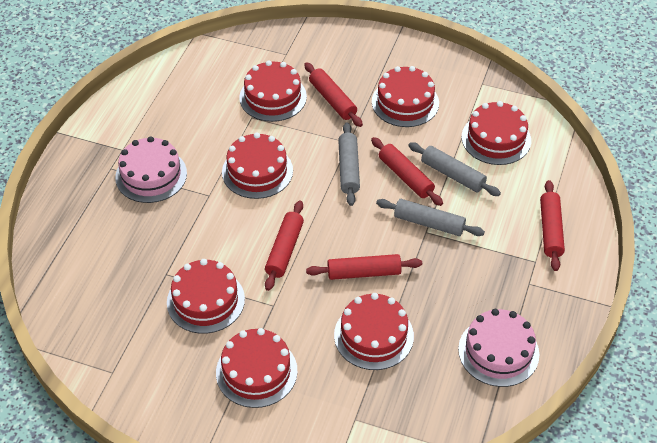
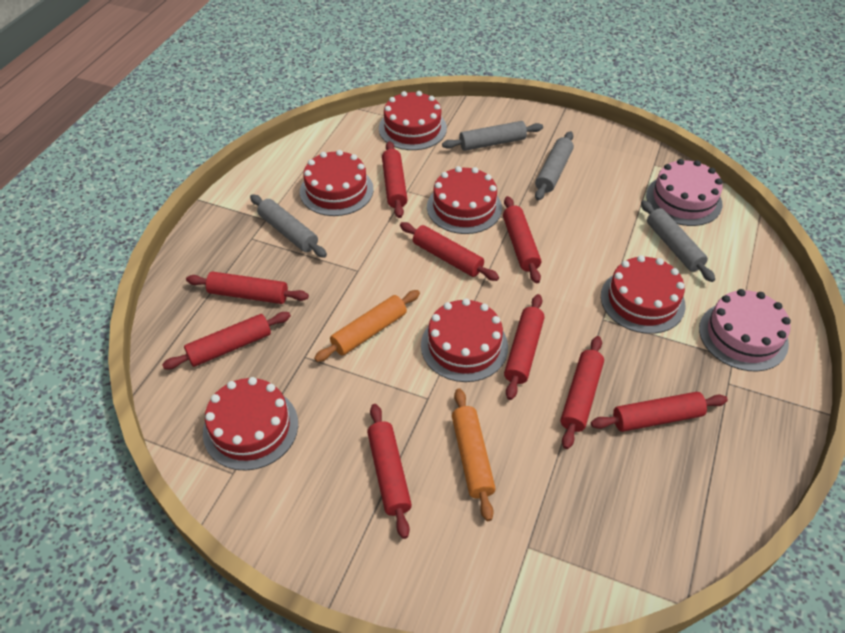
grey rolling pin: [338,122,360,206] [376,199,485,236] [408,142,501,196] = 3 -> [250,194,327,258] [442,121,543,151] [535,131,574,200] [641,200,715,282] = 4
orange rolling pin: none = 0 -> [314,290,420,362] [452,388,496,521] = 2
red cake: [167,259,245,334] [216,328,297,408] [222,132,293,199] [239,60,307,122] [334,293,414,370] [372,66,439,127] [462,101,531,165] = 7 -> [203,377,298,471] [300,150,374,216] [379,91,447,150] [421,298,508,382] [427,166,502,234] [601,255,685,334] = 6
red rolling pin: [265,200,304,291] [304,62,363,127] [306,254,422,280] [371,137,443,206] [540,180,565,271] = 5 -> [162,312,291,369] [186,271,309,304] [367,404,412,539] [382,141,408,218] [400,222,499,281] [503,196,541,284] [504,294,545,400] [561,336,604,449] [591,392,728,432] = 9

